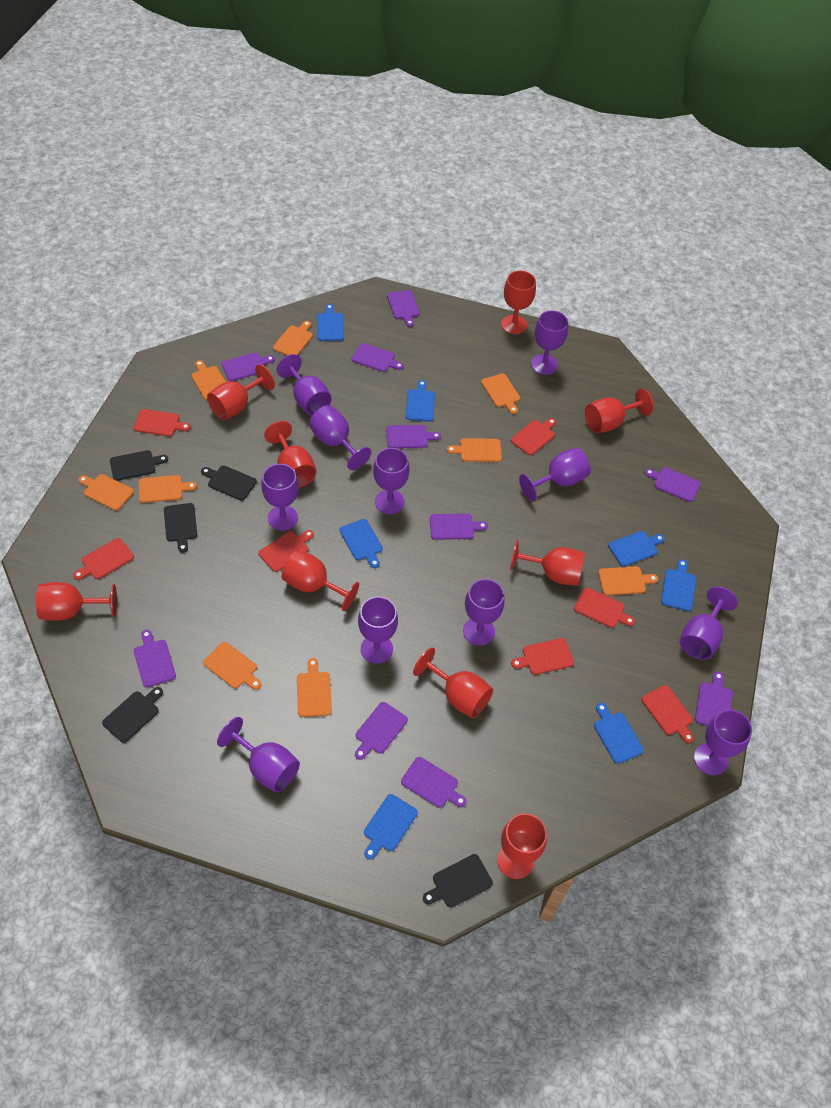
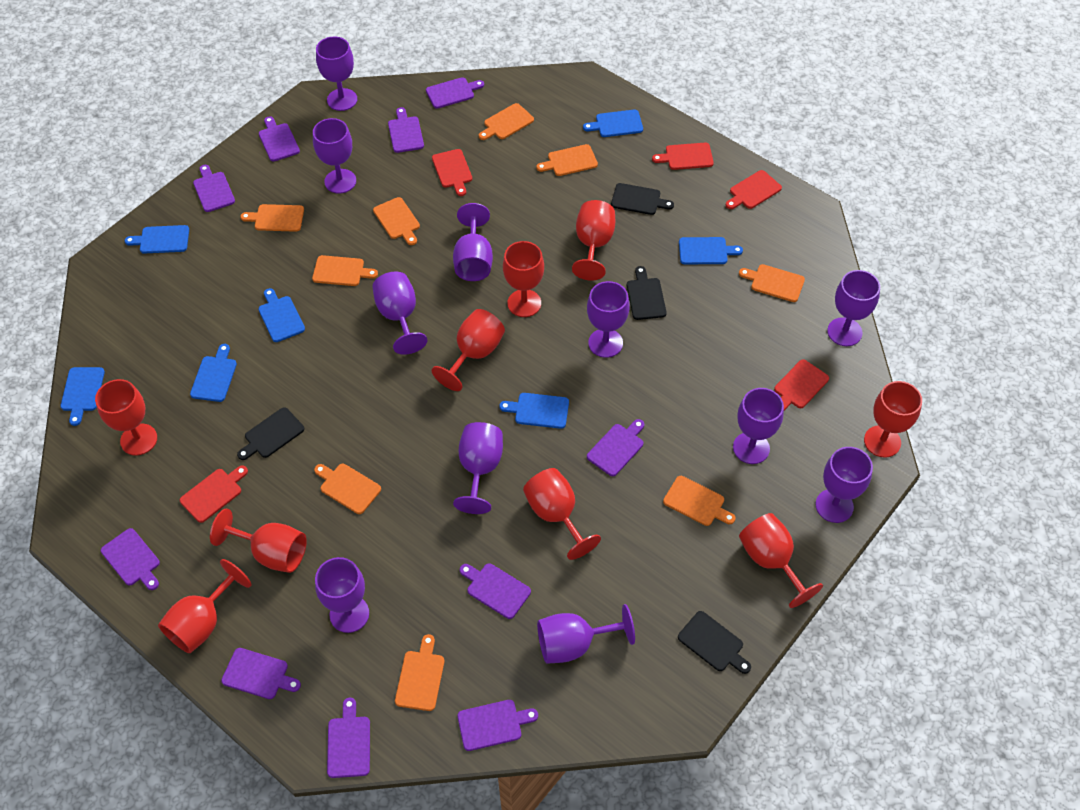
black cutting board: [102,687,163,743] [110,450,168,481] [164,503,197,553] [201,465,257,501] [423,854,493,908] = 5 -> [237,407,305,460] [611,183,674,215] [627,266,667,320] [678,611,751,674] = 4
red cutting board: [73,538,134,580] [134,409,191,436] [258,530,314,572] [511,418,556,456] [511,638,574,675] [574,587,635,628] [641,685,694,743] = 7 -> [180,465,248,523] [432,149,472,196] [652,143,714,170] [726,170,782,209] [774,359,829,410] = 5

